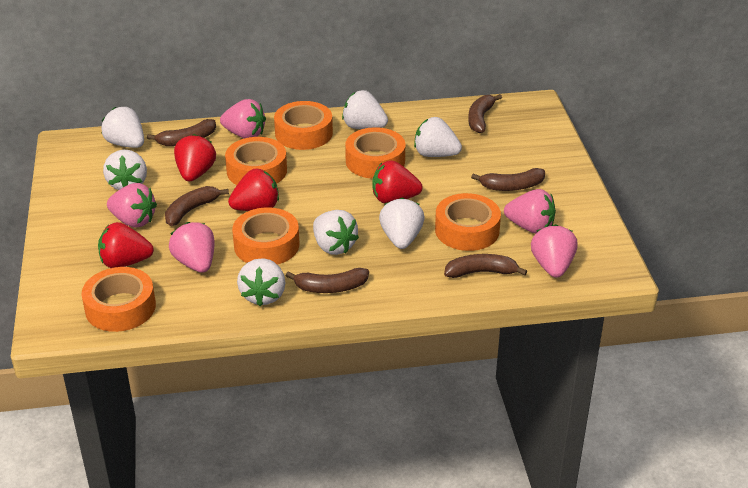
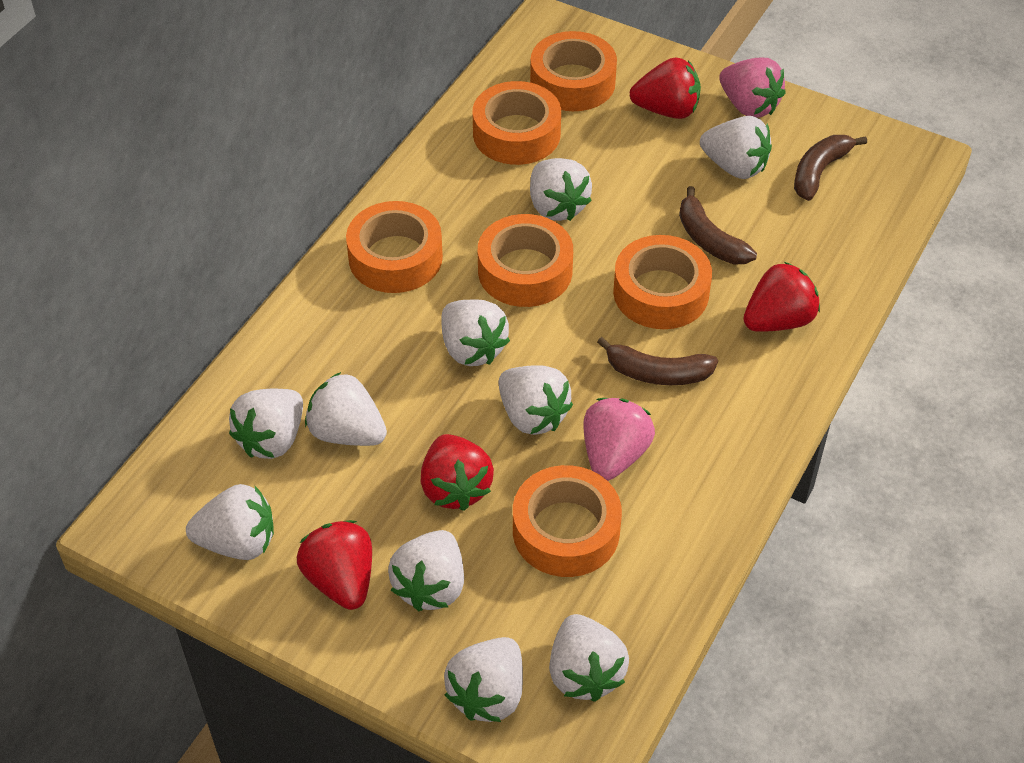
brown banana: [147,119,216,146] [165,186,229,226] [286,268,369,293] [444,254,527,278] [468,94,502,133] [471,168,545,191] = 6 -> [597,337,718,385] [679,186,757,264] [794,135,867,201] = 3
pink strawberry: [107,183,157,228] [169,222,215,273] [220,99,266,138] [504,189,556,234] [531,224,578,278] = 5 -> [583,398,655,481] [719,58,786,118] = 2
white strawberry: [101,107,144,148] [103,150,147,190] [237,258,286,306] [313,210,359,255] [342,90,388,129] [379,198,424,249] [414,117,462,157] = 7 -> [186,484,274,560] [229,389,303,459] [305,372,387,446] [388,530,464,611] [441,299,510,366] [444,637,523,722] [498,365,573,435] [530,158,592,221] [549,614,629,702] [700,116,772,179] = 10

